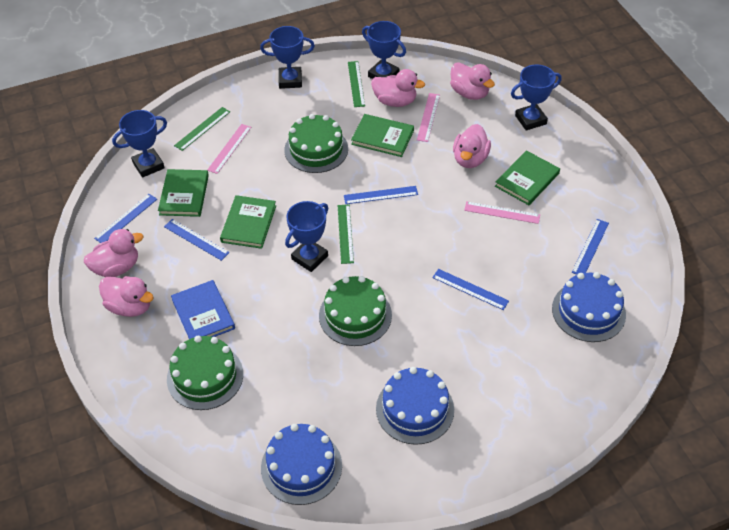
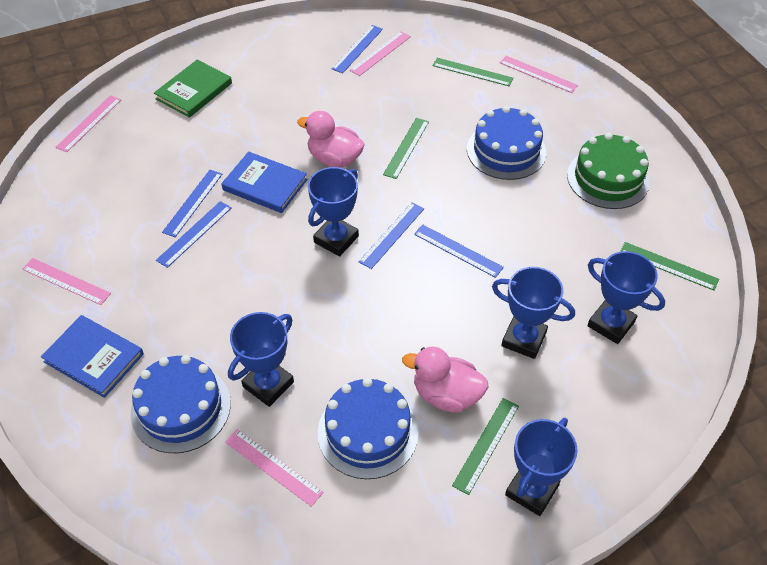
blue book: [171,280,235,339] = 1 -> [41,315,144,398] [221,152,307,213] = 2
green book: [158,169,209,217] [220,195,276,249] [351,114,414,157] [495,150,560,205] = 4 -> [154,60,232,118] = 1
green cake: [167,336,243,410] [284,114,348,173] [319,276,392,346] = 3 -> [567,133,650,209] = 1
green ruler: [174,107,230,151] [338,205,354,264] [348,61,365,107] = 3 -> [383,118,429,179] [433,58,514,86] [452,398,519,495] [620,242,719,291] = 4
pink duck: [84,229,143,277] [99,276,154,317] [371,69,425,107] [450,62,495,100] [453,124,491,168] = 5 -> [297,111,365,168] [402,347,488,412] = 2
pink ruler: [207,124,251,174] [417,93,440,142] [464,201,540,224] = 3 -> [22,258,111,305] [55,95,121,152] [225,429,324,507] [350,31,411,76] [500,56,578,93] = 5

